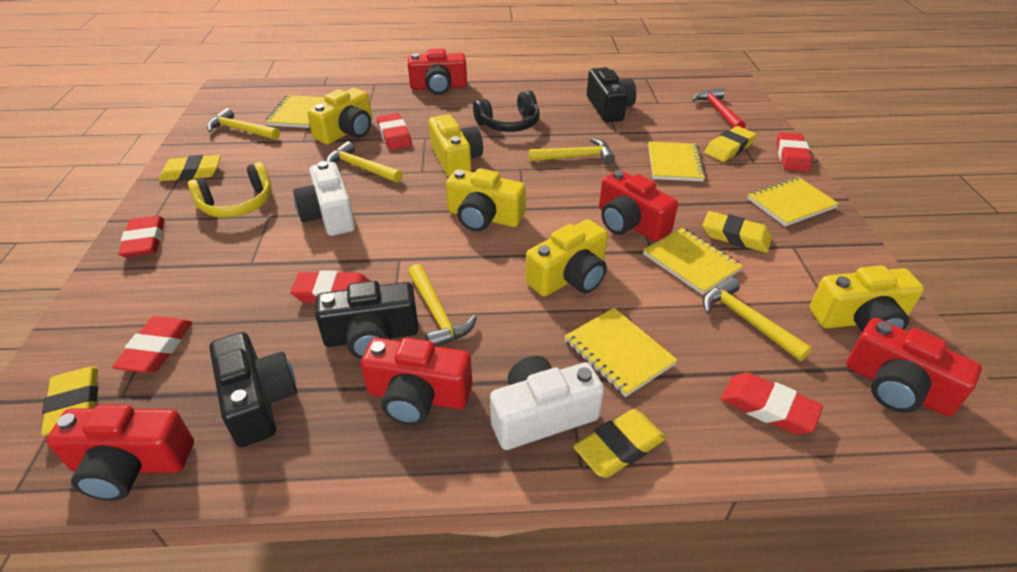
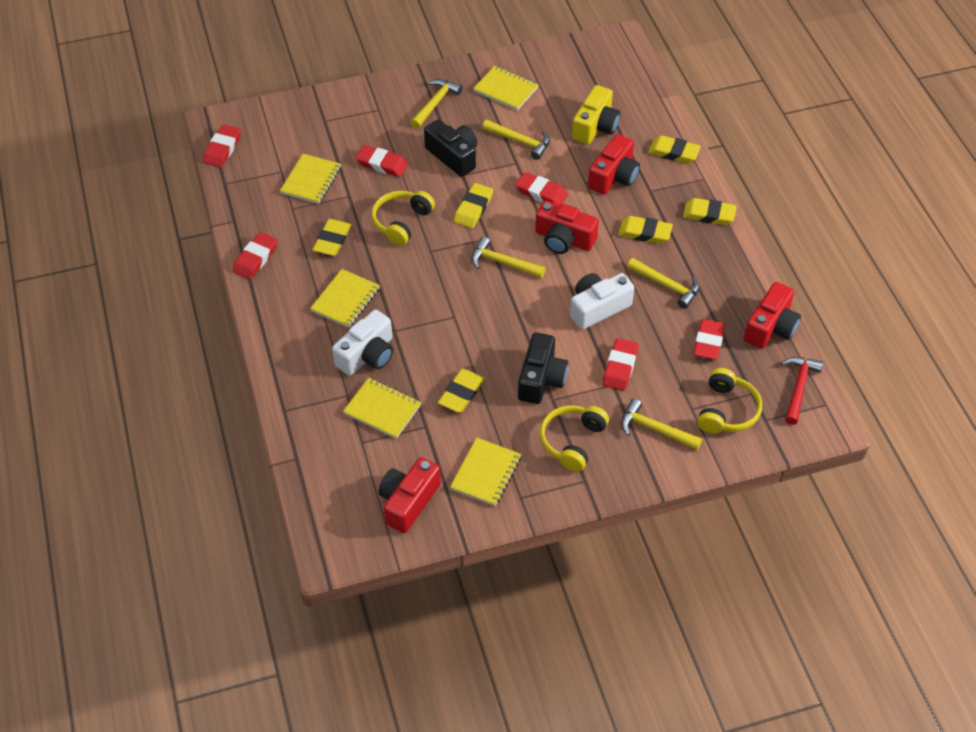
black camera: [209,332,297,447] [315,281,419,359] [587,67,636,122] = 3 -> [424,119,477,177] [518,333,568,404] = 2
black headphones: [473,91,540,132] = 1 -> none = 0
red camera: [46,405,194,501] [361,337,472,425] [408,48,467,95] [599,170,678,241] [846,318,982,417] = 5 -> [378,457,441,533] [535,201,599,254] [588,134,640,195] [744,282,801,349] = 4
yellow camera: [307,88,372,145] [429,114,483,178] [446,168,526,232] [525,219,608,297] [810,266,924,332] = 5 -> [572,85,620,144] = 1
yellow eraser: [41,367,98,436] [159,155,221,181] [573,409,666,478] [703,211,772,253] [704,126,757,162] = 5 -> [312,219,351,256] [438,369,485,412] [454,183,493,228] [618,216,673,244] [648,135,701,163] [683,198,737,225] = 6
yellow headphones: [188,162,271,218] = 1 -> [371,191,435,246] [540,405,609,472] [698,368,762,433] = 3

